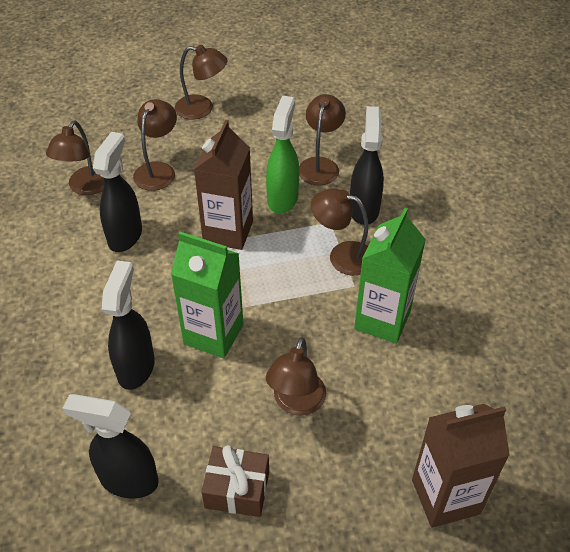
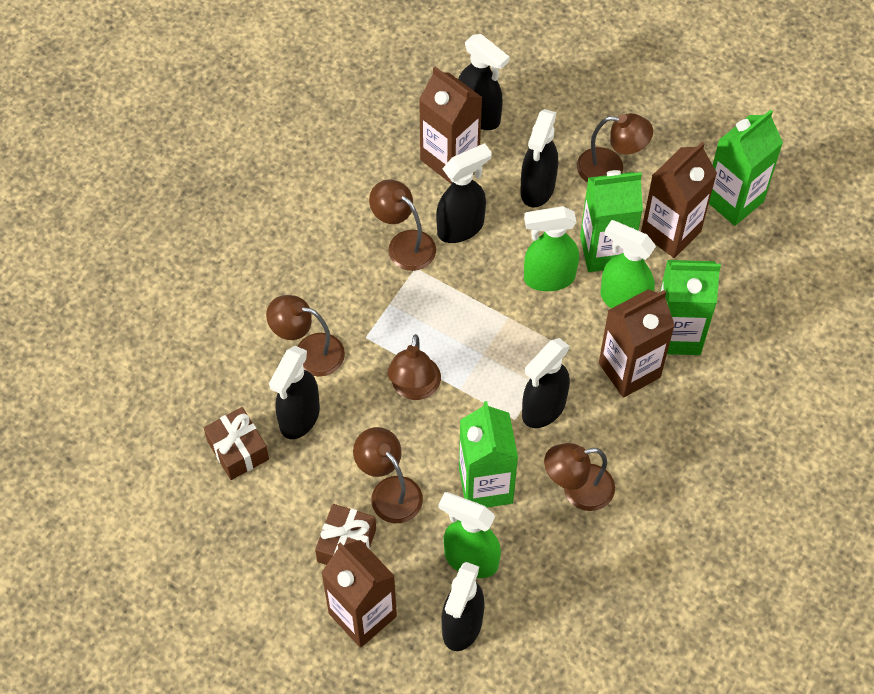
black spray bottle: [62,394,159,499] [93,132,142,252] [102,261,155,390] [350,106,384,225] = 4 -> [269,346,320,439] [436,143,492,243] [442,562,485,651] [458,34,509,130] [520,109,558,207] [522,338,570,428] = 6
brown carton: [194,120,253,250] [412,404,510,528] = 2 -> [321,540,397,648] [419,67,483,184] [599,289,675,398] [641,142,717,258] = 4
brown gift: [202,445,269,517] = 1 -> [204,407,269,480] [315,504,376,565] = 2
green carton: [171,232,243,358] [354,208,426,344] = 2 -> [459,401,518,508] [580,170,643,272] [660,260,721,355] [709,110,783,226] = 4
green spray bottle: [266,96,299,213] = 1 -> [439,492,501,578] [524,206,579,291] [601,220,656,308] = 3

